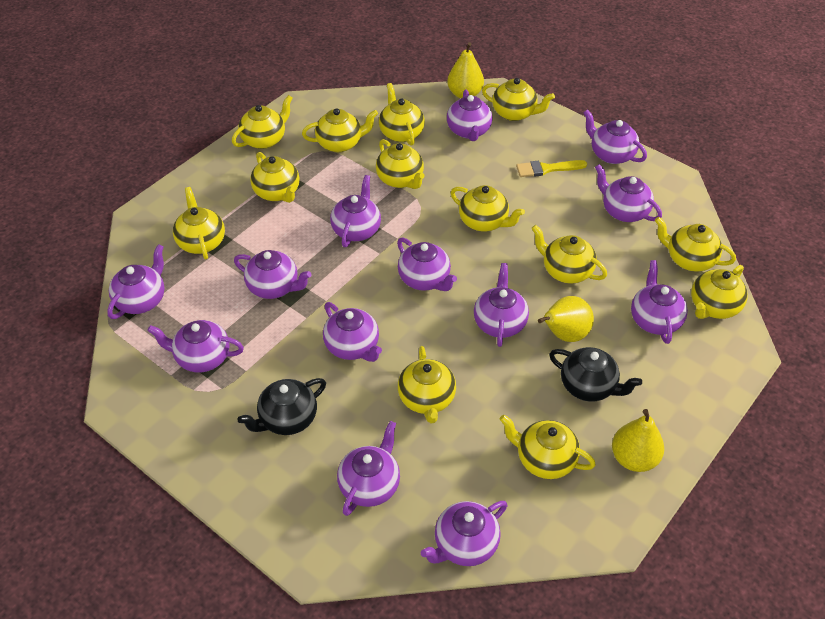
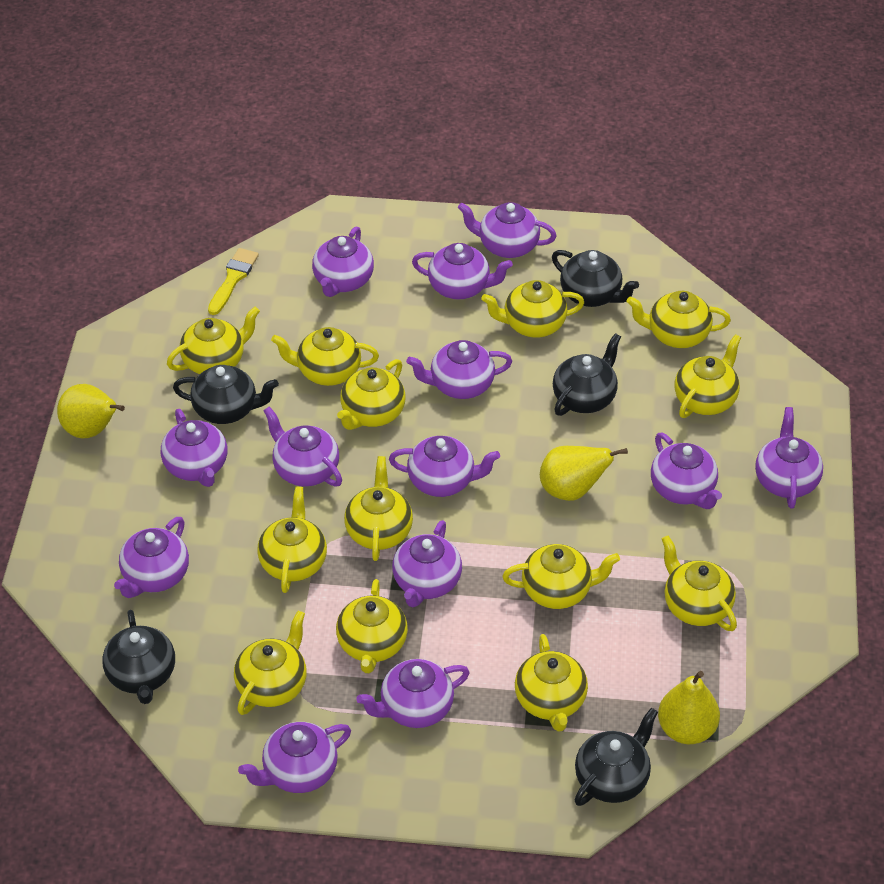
black teapot: [238,378,326,435] [549,347,642,401] = 2 -> [102,610,175,704] [173,365,279,424] [552,250,639,307] [553,333,621,416] [575,708,658,806] = 5

